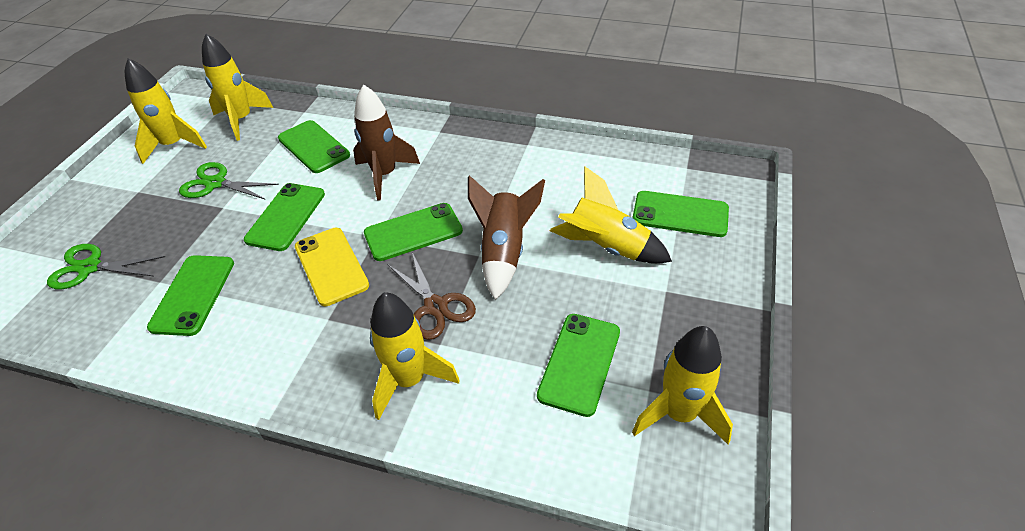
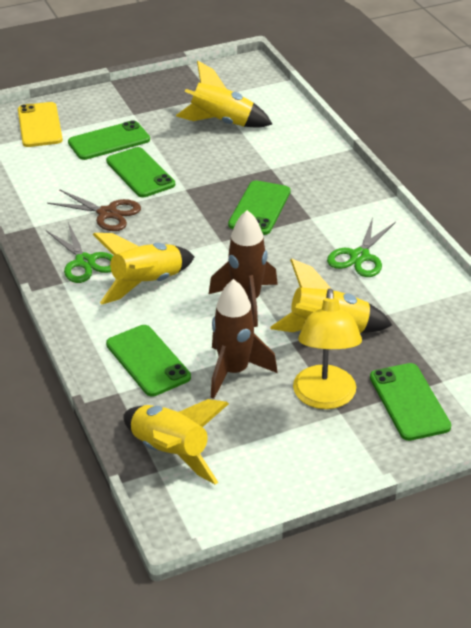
green phone: [147,255,234,336] [244,183,325,251] [278,120,350,173] [364,203,463,261] [537,314,620,417] [633,191,729,237] = 6 -> [68,120,150,160] [106,147,175,197] [106,325,191,396] [228,180,290,235] [370,363,451,441] = 5
yellow lamp: none = 0 -> [293,289,362,409] = 1
yellow rocket: [125,58,207,164] [202,34,273,141] [370,292,460,420] [550,166,672,264] [632,326,733,444] = 5 -> [93,233,195,304] [123,399,229,485] [176,60,272,128] [270,258,392,333] = 4

